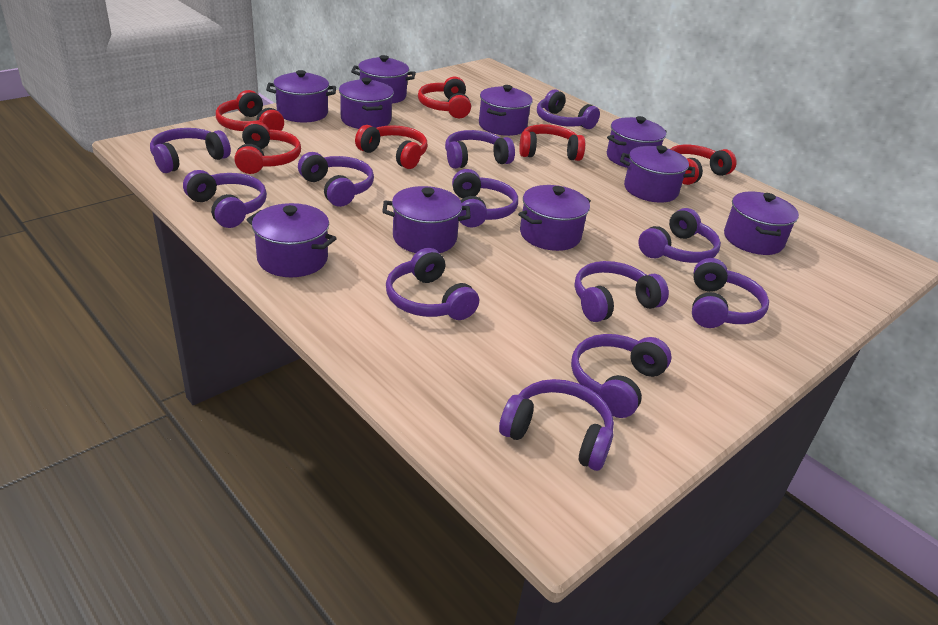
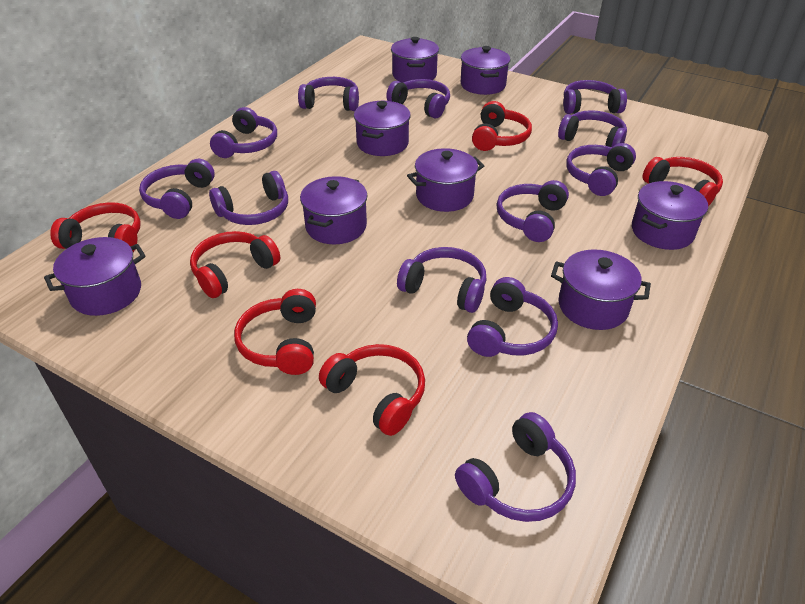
purple pot: [246,203,337,277] [266,70,336,122] [339,77,394,129] [351,55,416,104] [382,186,470,253] [479,85,533,136] [518,185,591,251] [607,116,667,168] [620,145,695,203] [724,192,799,255] = 10 -> [44,237,146,316] [300,176,368,244] [354,101,411,156] [391,37,439,83] [407,148,484,212] [461,46,510,95] [551,249,651,330] [632,181,708,250] = 8

